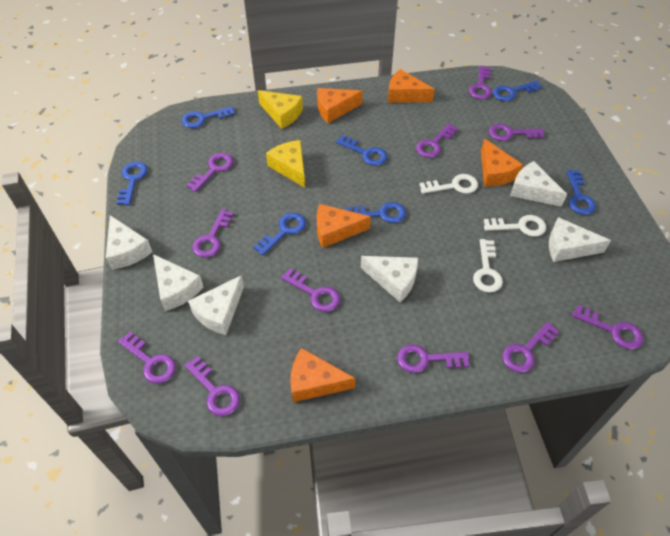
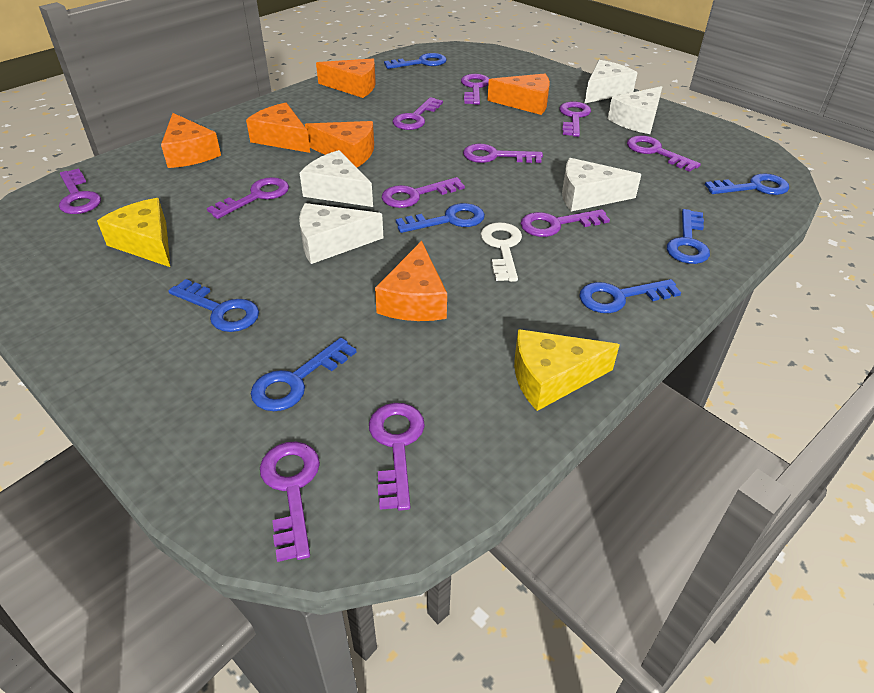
orange cheese: [290,348,356,402] [317,88,363,123] [317,204,371,248] [388,69,435,103] [481,139,523,187] = 5 -> [161,113,221,168] [246,103,310,153] [305,121,374,168] [316,59,376,98] [375,241,447,321] [487,74,550,115] = 6
white cheese: [106,215,152,270] [153,254,203,311] [188,275,244,335] [361,256,418,302] [510,161,567,207] [549,217,611,262] = 6 -> [299,203,383,264] [300,150,373,207] [562,158,642,211] [584,60,638,104] [608,86,662,134] = 5
white key: [419,174,478,194] [473,239,503,293] [484,215,546,237] = 3 -> [481,222,522,282] = 1

